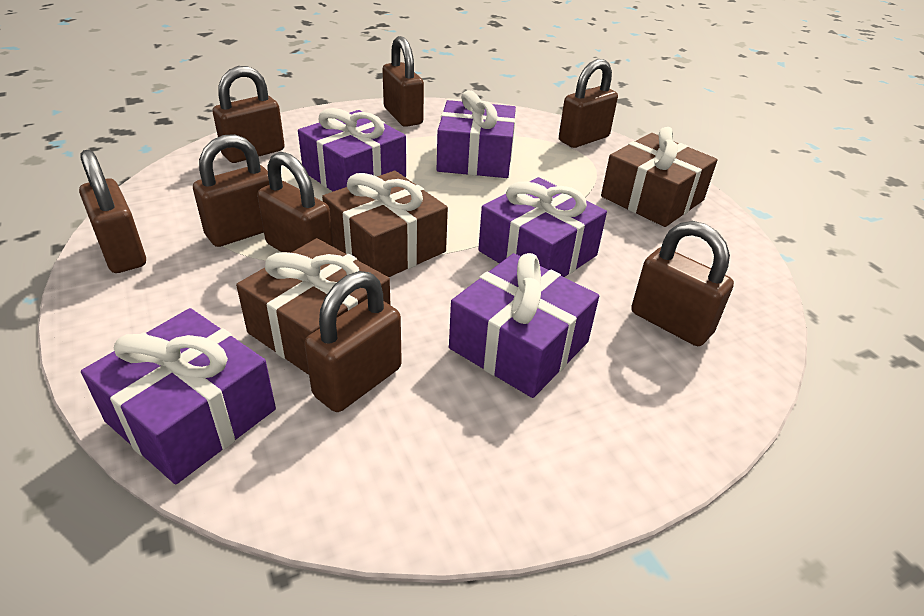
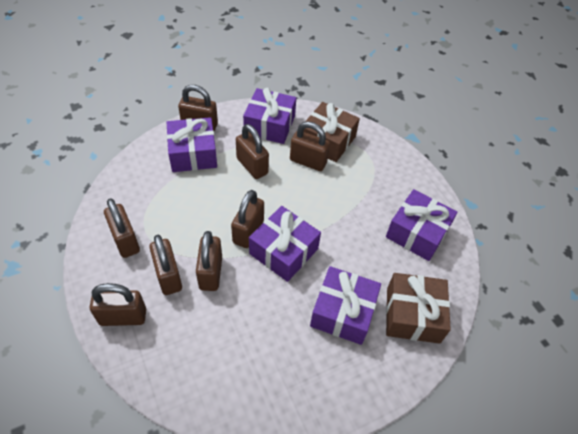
brown gift: [236,238,390,375] [322,171,448,277] [601,127,718,227] = 3 -> [304,102,360,162] [386,273,451,344] = 2

